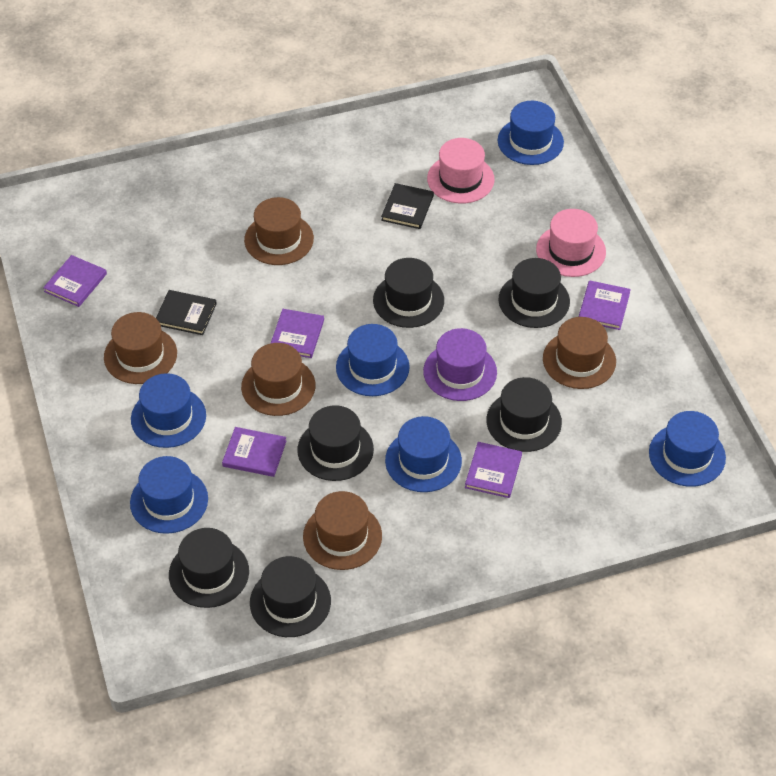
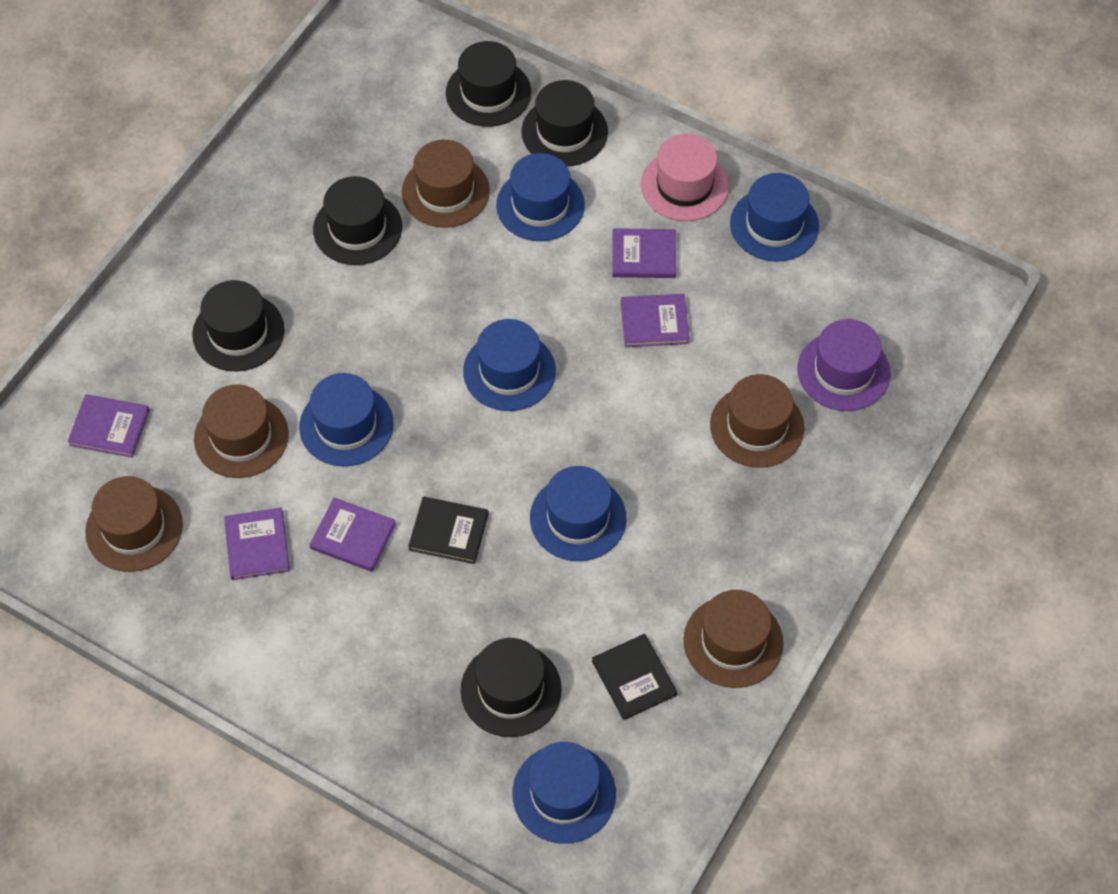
black hat: [169,528,249,608] [250,556,331,637] [298,405,374,481] [373,258,444,328] [486,377,562,452] [498,258,570,328] = 6 -> [192,280,285,371] [313,176,402,265] [446,41,531,127] [460,638,562,737] [521,80,608,166] = 5
pink hat: [427,138,495,204] [536,209,606,277] = 2 -> [641,133,729,221] = 1

